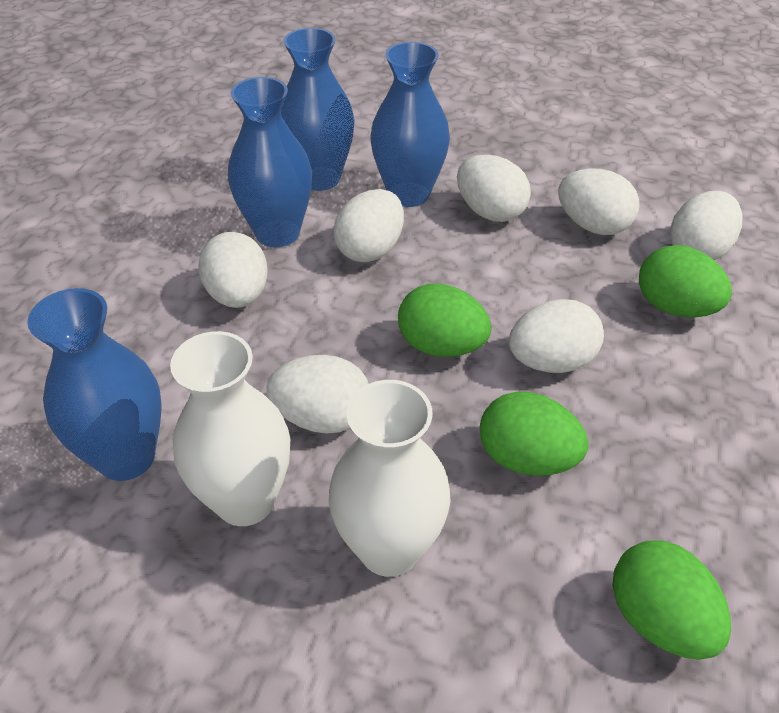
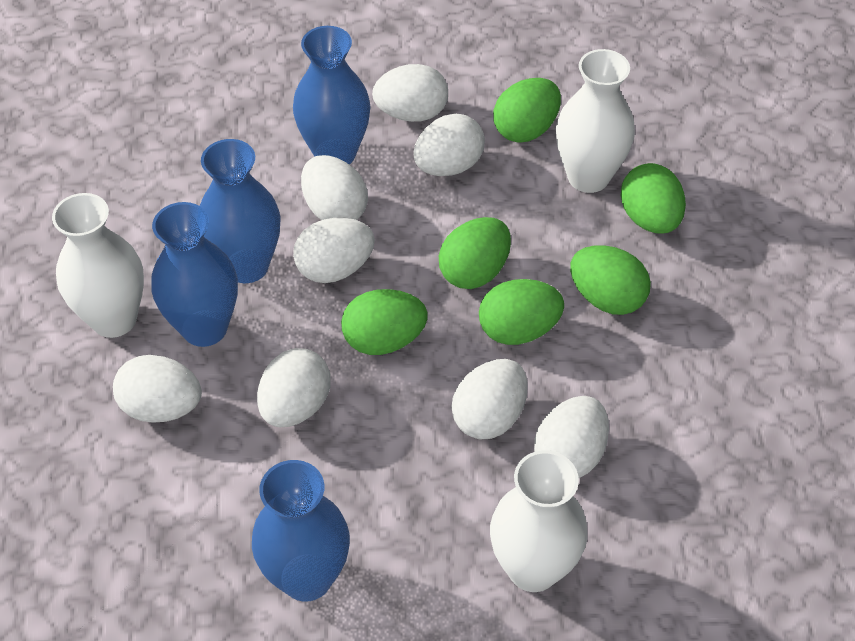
green egg: [398,284,492,357] [480,392,589,476] [613,540,731,660] [639,245,732,317] = 4 -> [341,289,428,355] [439,217,511,289] [479,279,564,345] [493,78,561,143] [570,245,651,315] [620,163,686,234] = 6
white egg: [198,232,268,308] [267,355,369,434] [333,189,404,262] [457,155,531,222] [509,299,604,373] [558,168,639,235] [670,191,742,260] = 7 -> [113,355,202,422] [257,348,331,427] [293,218,375,283] [301,155,368,220] [372,64,448,122] [413,114,485,176] [451,359,528,439] [534,396,609,478] = 8
white vase: [170,331,291,526] [328,380,451,577] = 2 -> [52,193,144,338] [490,450,588,592] [556,49,635,193] = 3

